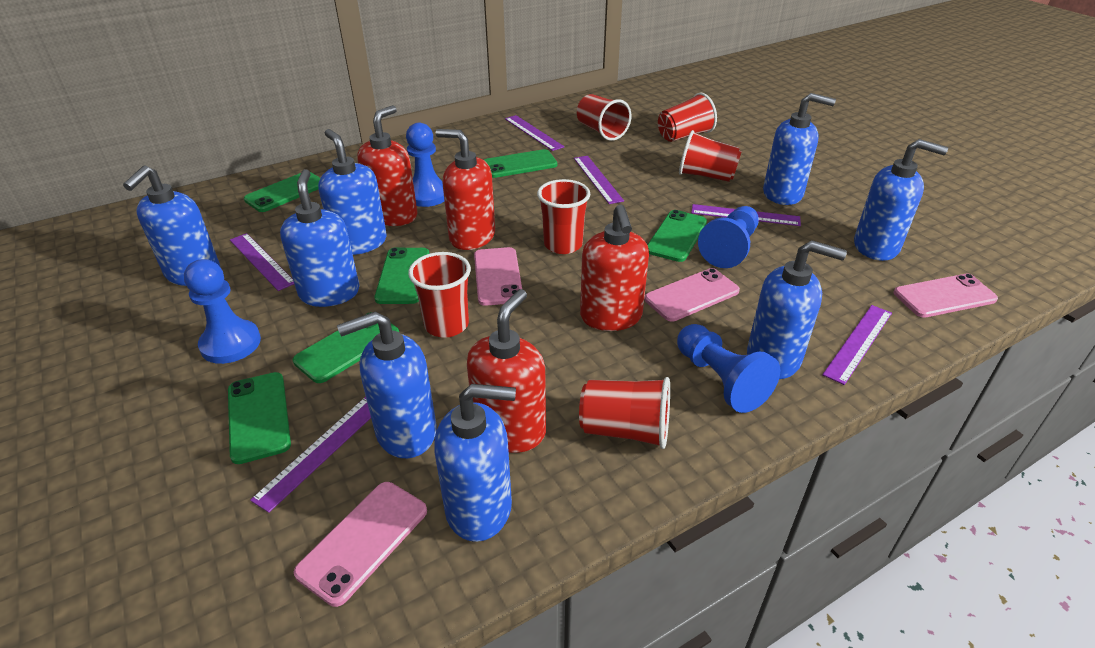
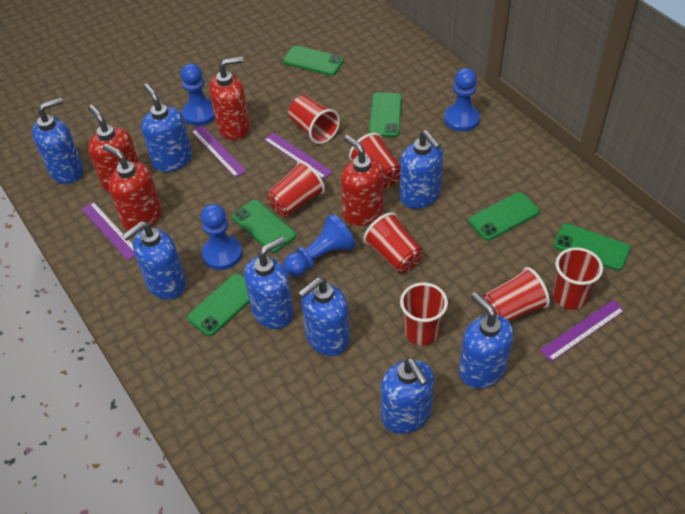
pink phone: [294,482,427,607] [474,247,522,306] [645,268,740,322] [894,273,998,318] = 4 -> none = 0
purple ruler: [230,233,294,291] [250,397,371,513] [505,115,564,151] [574,156,624,204] [691,204,801,226] [822,305,892,385] = 6 -> [81,202,135,260] [191,125,247,178] [264,133,333,180] [539,300,625,362] = 4
red cup: [408,252,471,338] [537,179,590,254] [577,94,631,141] [579,377,670,449] [658,93,717,142] [679,130,742,182] = 6 -> [267,161,325,216] [288,95,340,144] [349,133,400,188] [363,213,423,273] [400,282,448,346] [483,267,550,321] [553,247,603,310] = 7

